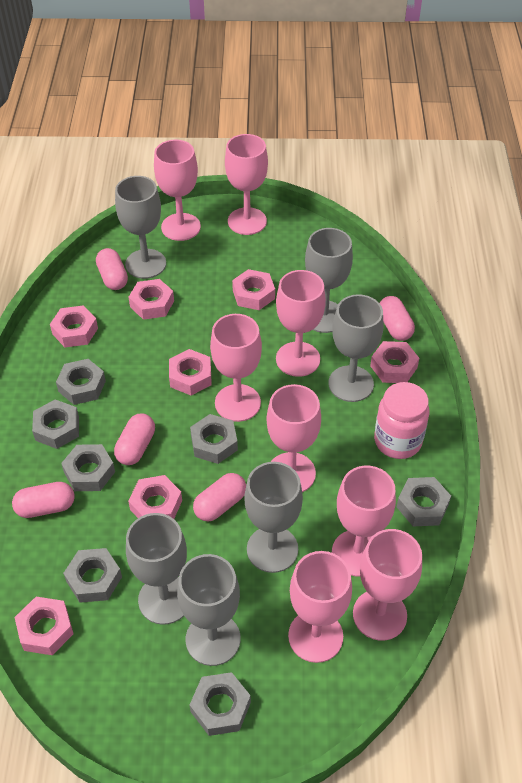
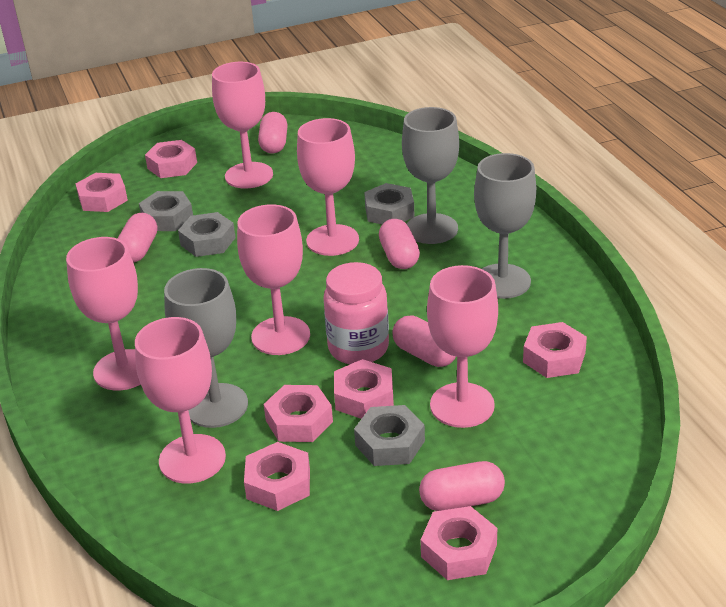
grey goblet: [115,176,166,279] [126,513,187,625] [177,554,241,666] [244,462,303,573] [305,228,353,333] [329,294,384,402] = 6 -> [164,268,248,428] [402,107,459,244] [474,153,536,299] = 3
grey nut: [32,399,79,449] [56,359,106,405] [61,444,115,491] [63,548,122,603] [190,414,238,464] [190,672,251,736] [397,477,451,526] = 7 -> [139,191,193,231] [178,212,236,257] [354,405,425,466] [364,183,415,224] = 4
pink goblet: [154,140,201,241] [210,314,262,422] [225,134,268,235] [266,384,321,492] [276,270,326,377] [288,551,352,663] [332,466,396,577] [353,529,422,640] = 8 -> [66,237,141,390] [135,317,226,484] [212,62,273,188] [237,204,310,355] [297,118,359,256] [427,265,498,428] = 6

